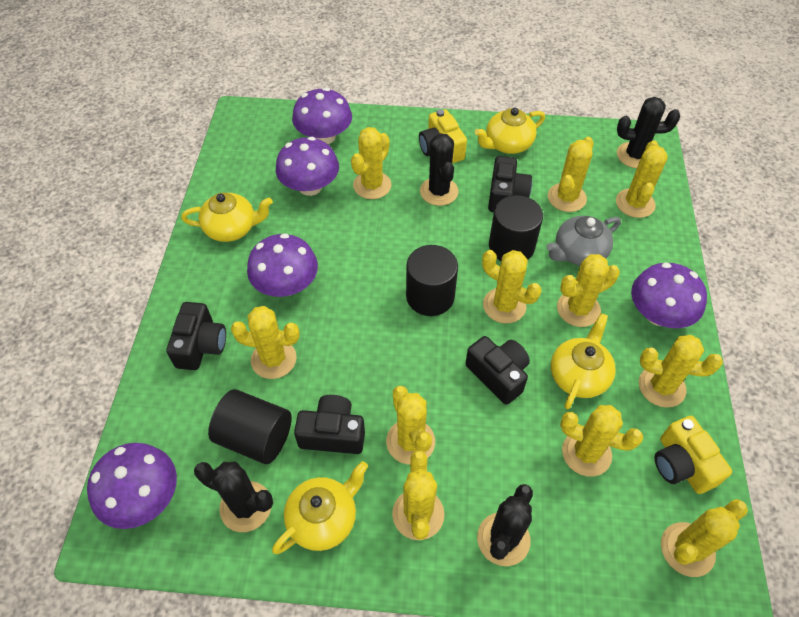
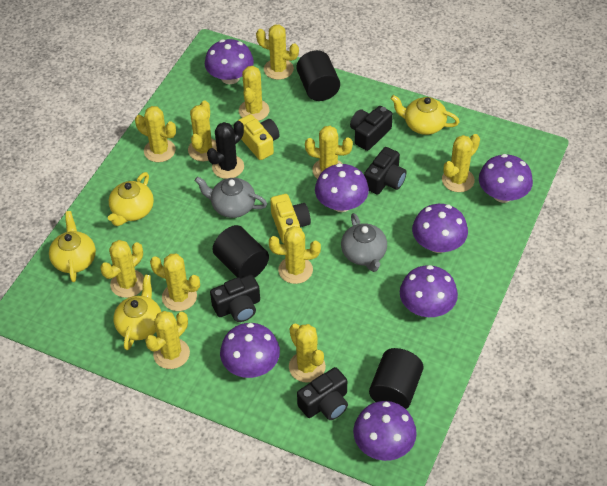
black cactus: [194,462,273,532] [420,133,459,206] [477,484,533,566] [617,97,680,168] = 4 -> [207,121,244,179] = 1
grey teapot: [547,216,621,266] = 1 -> [195,177,267,218] [341,213,387,272] = 2
purple mushroom: [87,443,177,529] [247,233,318,297] [276,137,339,196] [292,88,352,144] [631,263,707,328] = 5 -> [205,39,254,84] [220,323,280,378] [315,163,369,212] [353,401,417,461] [400,265,458,317] [412,204,468,253] [479,154,533,203] = 7

